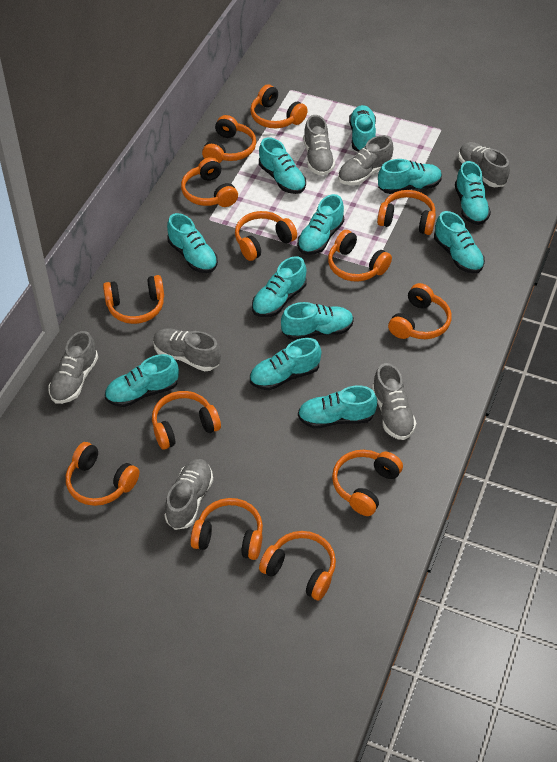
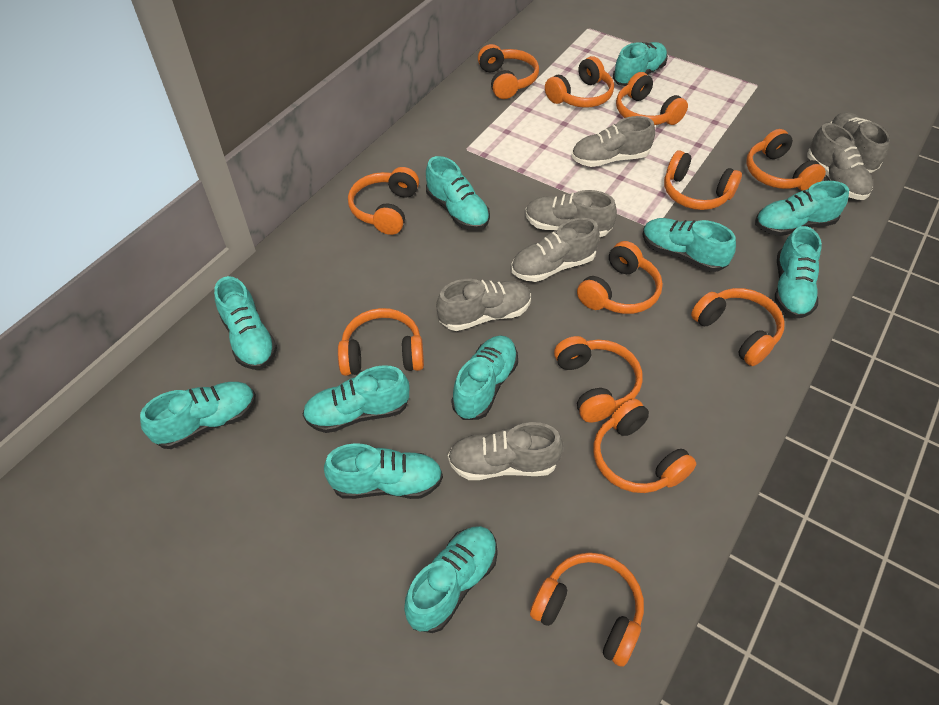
orange headphones: [66,442,139,506] [103,275,164,324] [152,391,221,449] [181,157,238,207] [190,498,263,560] [202,115,256,163] [235,211,297,261] [250,84,308,128] [259,531,336,600] [328,230,392,281] [332,450,403,516] [377,190,436,235] [388,283,452,339] = 13 -> [338,308,424,376] [348,167,419,235] [478,44,539,99] [530,552,644,667] [545,56,614,108] [554,336,643,422] [577,241,663,314] [593,399,696,493] [616,72,688,125] [664,150,742,210] [691,288,785,366] [746,129,826,191] = 12
turquoise shoe: [105,354,179,407] [167,213,218,273] [250,338,321,390] [252,256,307,317] [259,137,306,194] [281,302,354,340] [297,194,344,255] [298,386,377,428] [349,105,376,152] [378,159,442,194] [434,211,485,273] [455,161,491,225] = 12 -> [140,382,256,449] [214,276,277,370] [303,365,409,433] [324,443,443,499] [404,526,498,633] [426,156,490,230] [451,335,518,420] [613,42,668,86] [642,218,736,272] [755,181,849,236] [775,226,822,319] = 11

